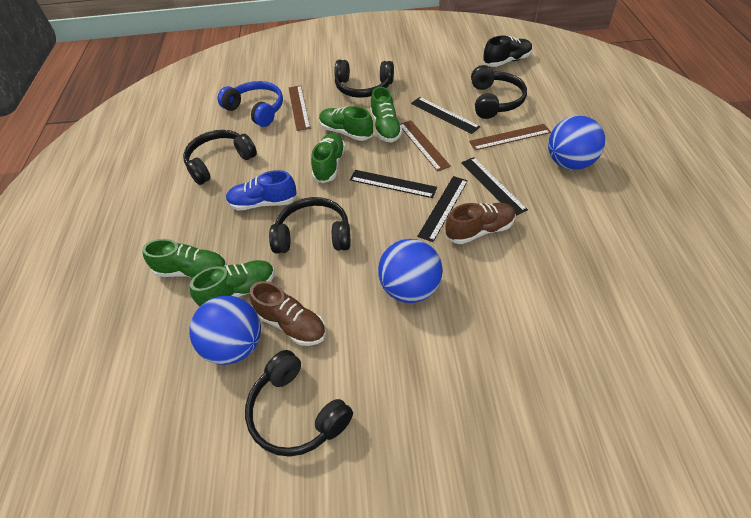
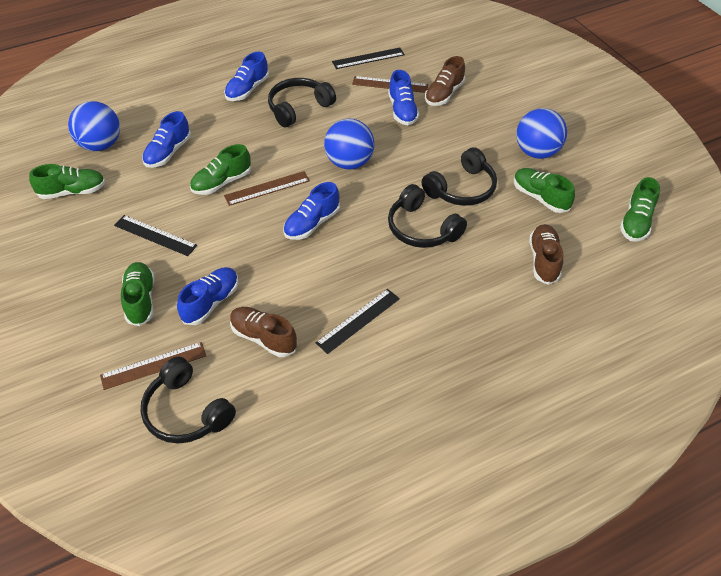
black headphones: [183,130,257,185] [245,350,353,457] [269,197,351,253] [334,60,394,98] [471,65,527,119] = 5 -> [141,356,236,444] [268,78,336,127] [388,184,467,248] [422,147,497,206] = 4
black ruler: [350,170,437,198] [411,97,480,134] [417,176,468,242] [461,157,528,216] = 4 -> [114,215,197,256] [316,289,400,354] [332,47,405,69] = 3
black shoe: [483,36,533,67] = 1 -> none = 0
blue headphones: [218,81,283,127] = 1 -> none = 0
blue shoe: [226,170,297,211] = 1 -> [142,111,191,168] [177,267,239,325] [224,52,269,101] [283,182,340,240] [388,70,419,125] = 5
brown shoe: [250,281,326,346] [446,203,516,244] = 2 -> [230,307,297,357] [425,56,465,106] [529,224,563,285] = 3

